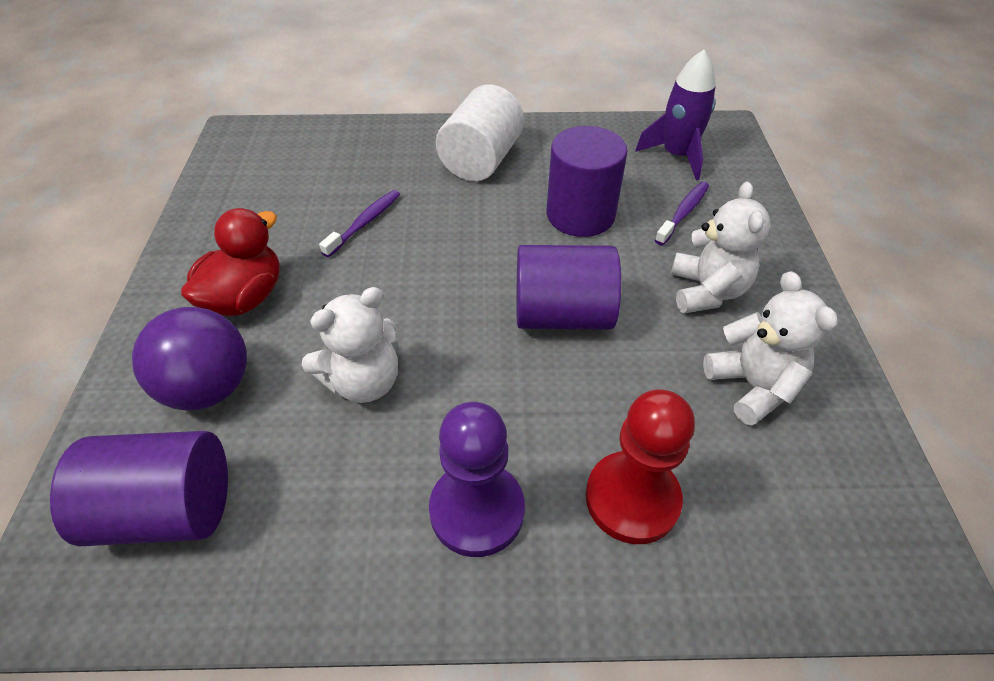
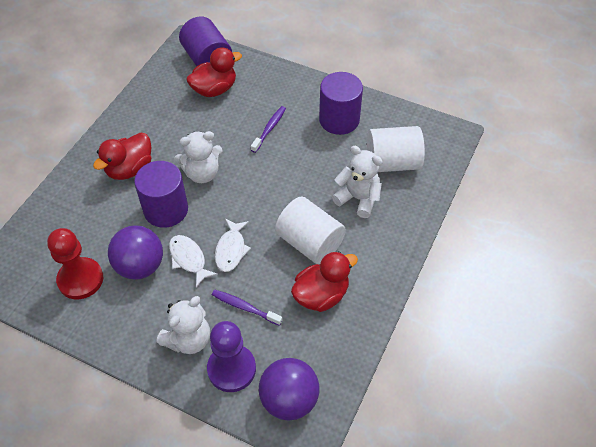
purple ball: [132,307,247,411] = 1 -> [108,226,163,280] [259,358,319,420] = 2
purple rocket: [635,50,716,180] = 1 -> none = 0
red duck: [181,208,280,316] = 1 -> [93,132,151,180] [186,47,242,97] [291,251,358,312] = 3
white cylinder: [436,84,524,181] = 1 -> [275,196,346,264] [367,126,425,172] = 2
white fish: none = 0 -> [169,235,218,287] [215,219,251,272] = 2

